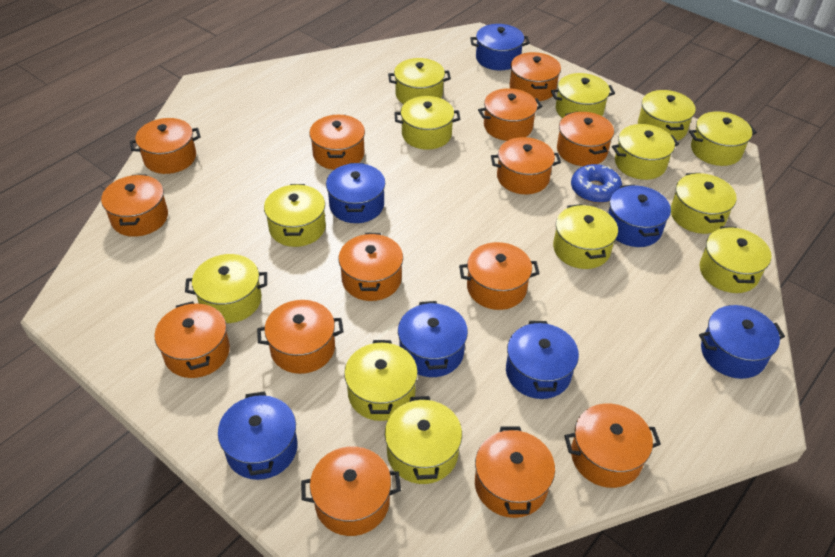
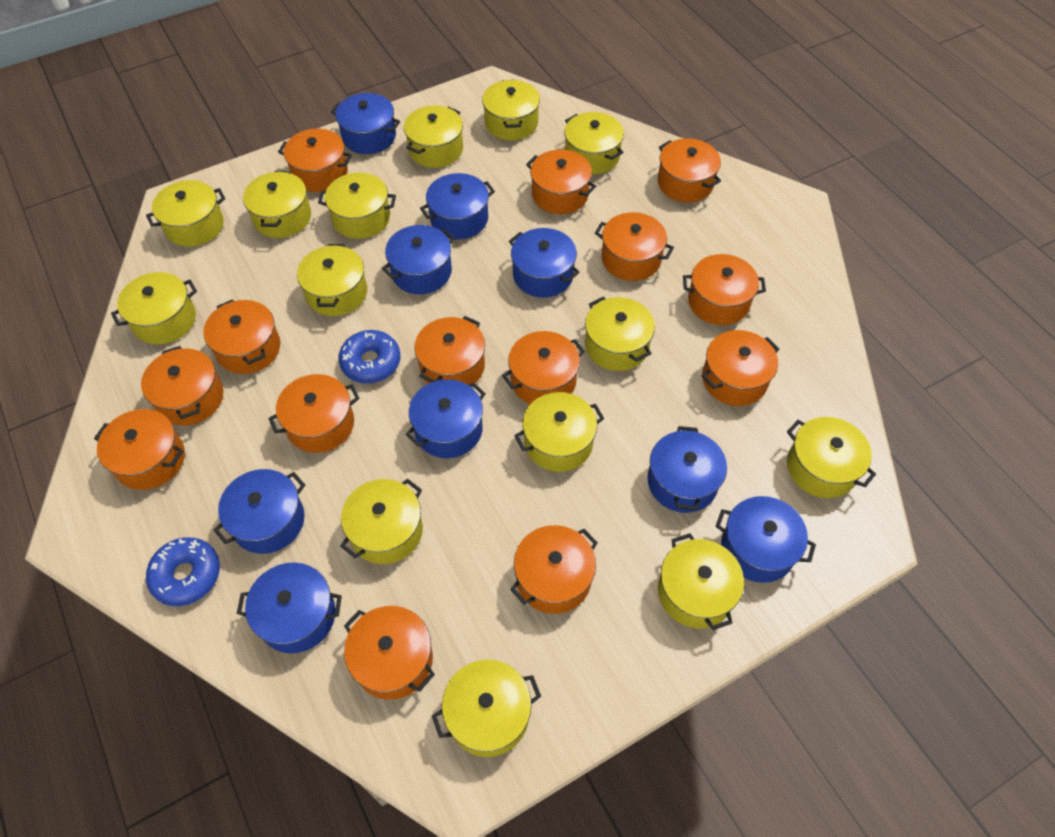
blue donut: [571,164,622,203] = 1 -> [146,537,220,606] [339,330,400,383] = 2
blue pot: [218,391,298,480] [326,163,385,223] [398,301,468,377] [470,24,530,70] [506,321,579,399] [608,185,671,247] [699,305,785,379] = 7 -> [214,469,305,554] [237,562,342,654] [331,93,400,154] [382,225,455,294] [406,379,486,458] [420,173,495,239] [509,228,579,298] [647,426,727,513] [716,496,816,583] = 9
yellow pot: [185,254,267,323] [264,184,326,247] [344,340,418,421] [385,396,462,484] [388,58,451,104] [394,96,460,150] [551,73,615,118] [553,204,618,269] [612,124,679,180] [638,90,696,141] [671,173,737,234] [689,111,757,166] [700,226,771,293] = 13 -> [111,272,197,344] [146,180,225,247] [243,171,311,238] [297,244,367,316] [318,173,396,239] [340,479,423,564] [404,106,463,168] [432,659,541,757] [482,80,540,140] [514,392,604,472] [564,112,624,174] [585,297,655,371] [658,533,744,630] [787,417,876,498] = 14

